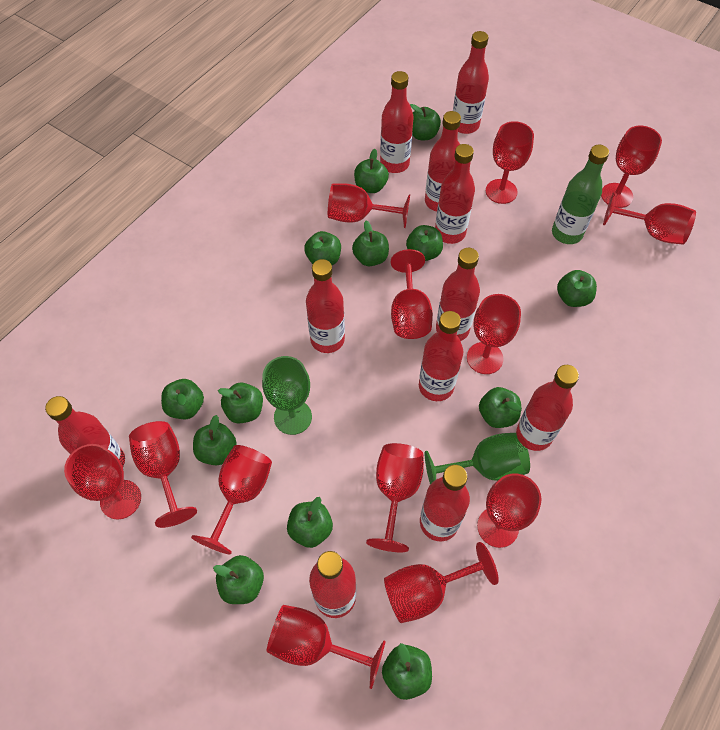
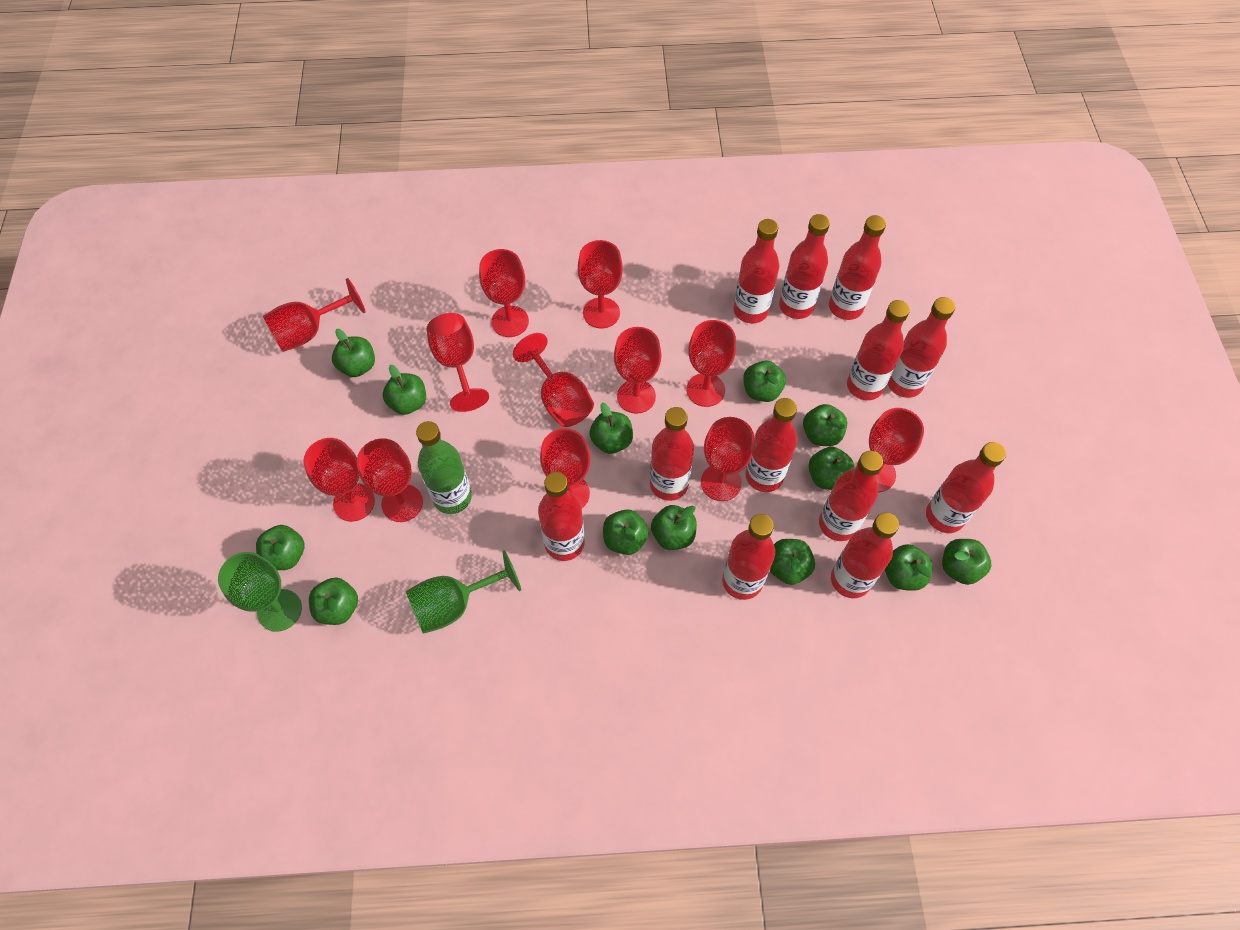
red bottle: [45,396,125,467] [306,259,345,353] [309,551,356,618] [380,71,413,173] [419,311,463,401] [420,465,470,542] [425,111,461,212] [435,144,475,244] [436,248,480,341] [453,31,489,134] [516,365,579,451] = 11 -> [538,472,584,561] [650,407,694,501] [722,514,775,600] [733,219,779,323] [745,398,797,492] [779,214,830,319] [819,451,883,541] [829,215,886,320] [831,513,899,598] [847,300,910,400] [888,297,955,398] [926,442,1006,533] = 12
red goblet: [64,444,141,519] [129,421,197,528] [191,445,272,555] [267,605,386,689] [328,183,410,228] [366,443,424,552] [384,542,499,623] [391,249,433,339] [467,294,521,374] [477,474,542,548] [486,121,534,204] [601,125,662,208] [603,192,696,244] = 13 -> [263,278,366,352] [303,438,375,521] [357,438,423,522] [427,313,489,412] [479,249,529,337] [513,333,594,427] [540,428,591,508] [578,240,623,329] [614,327,661,414] [687,320,736,407] [701,417,754,501] [856,408,924,492] = 12

